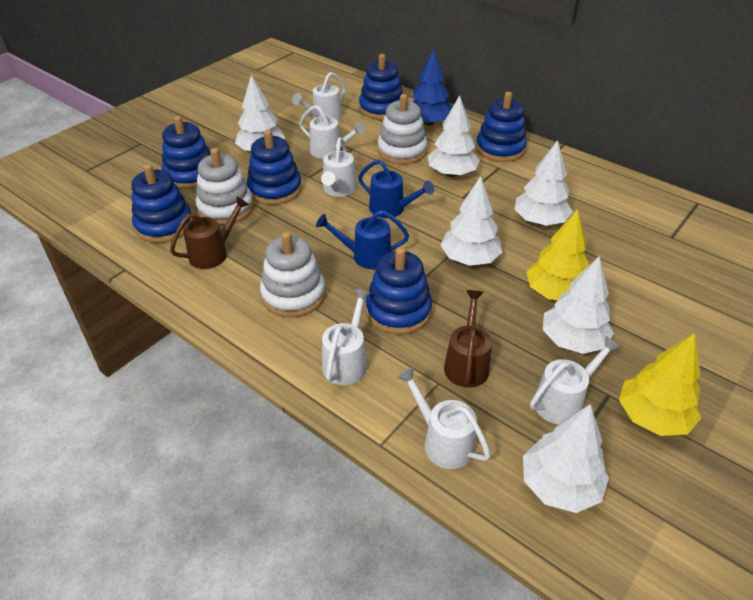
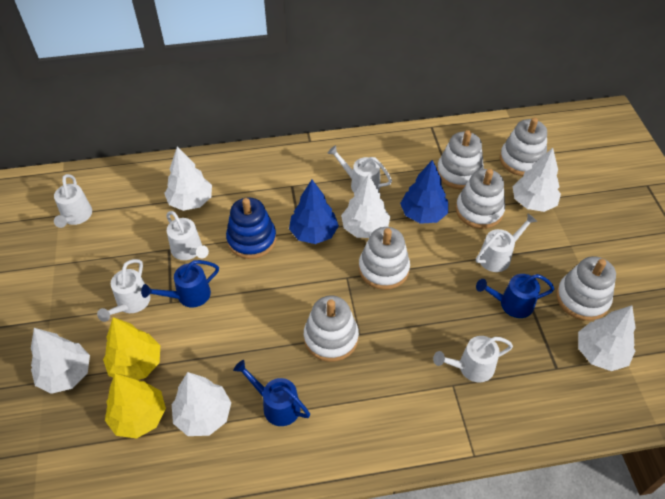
blue stacking toy: [131,164,193,243] [162,116,211,189] [247,130,302,205] [359,54,402,120] [366,247,432,335] [476,92,527,162] = 6 -> [226,197,276,259] = 1
blue tree: [413,49,452,126] = 1 -> [289,180,339,244] [400,160,448,224] = 2
blue watering can: [316,210,409,269] [358,160,434,218] = 2 -> [141,260,219,308] [233,360,310,426] [476,274,554,318] = 3
brown watering can: [170,196,249,269] [444,290,492,388] = 2 -> none = 0
white stacking toy: [196,148,254,225] [260,232,326,317] [377,94,427,165] = 3 -> [304,296,359,362] [359,227,410,290] [437,130,484,189] [456,169,505,229] [500,117,547,176] [556,256,616,321] = 6

